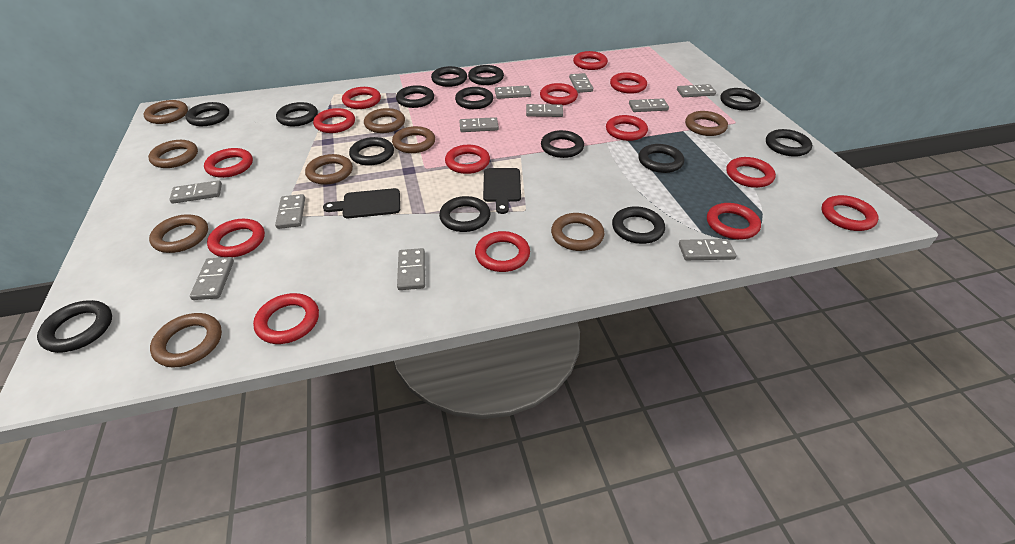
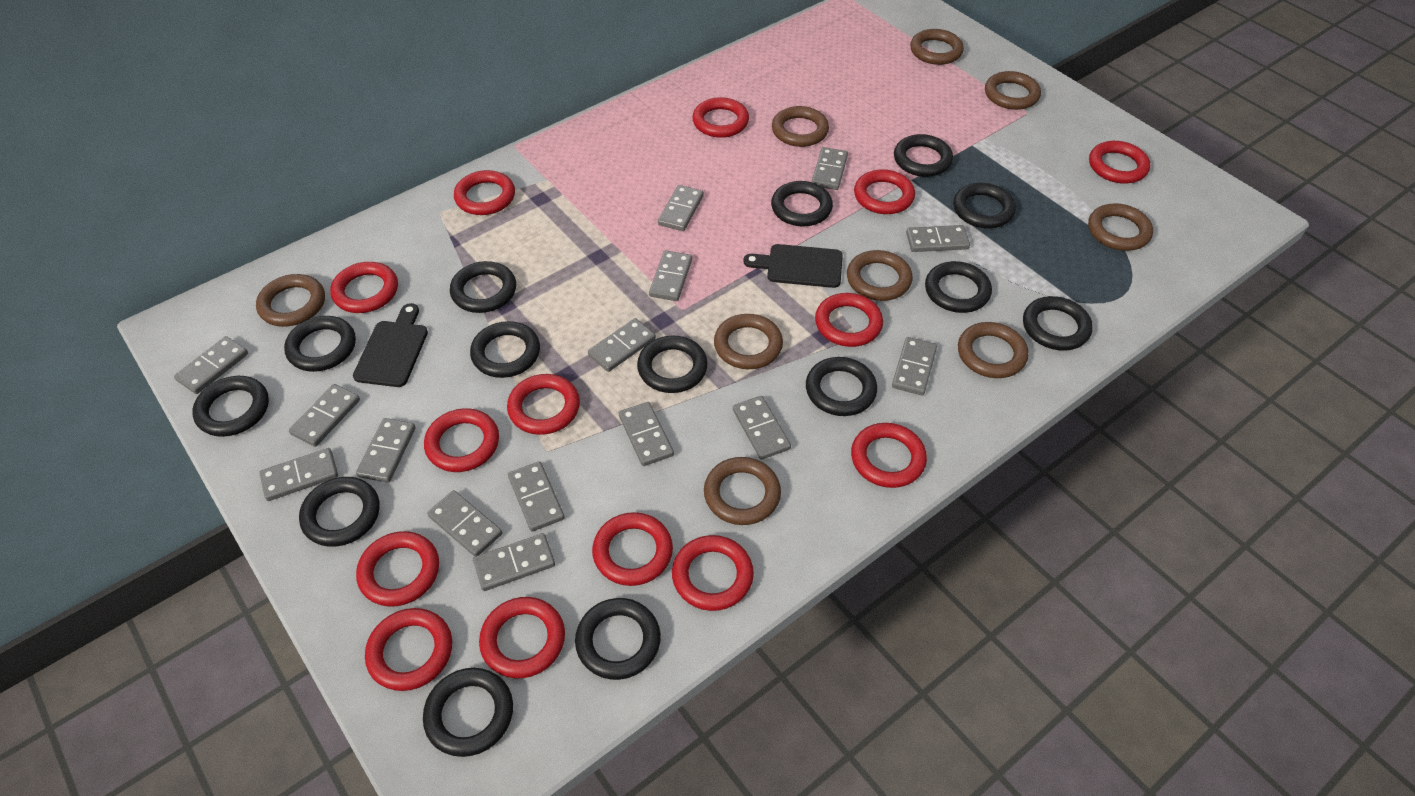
grey domino: [169,180,222,204] [190,257,234,300] [275,194,305,229] [397,248,425,290] [459,117,499,132] [495,85,531,99] [526,104,563,117] [569,73,593,93] [629,98,669,112] [677,84,716,97] [679,239,736,260] = 11 -> [174,336,248,394] [259,448,338,501] [289,384,360,447] [356,418,416,483] [427,490,502,556] [473,533,555,591] [508,461,565,532] [588,318,656,372] [619,402,674,466] [649,251,692,301] [658,185,704,231] [733,396,791,460] [812,147,848,190] [892,337,937,395] [906,225,970,252] = 15

